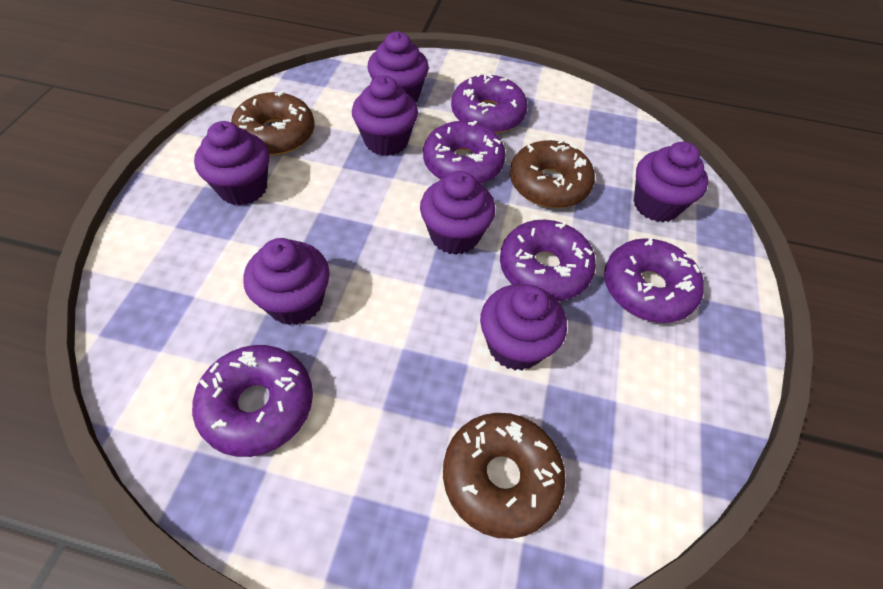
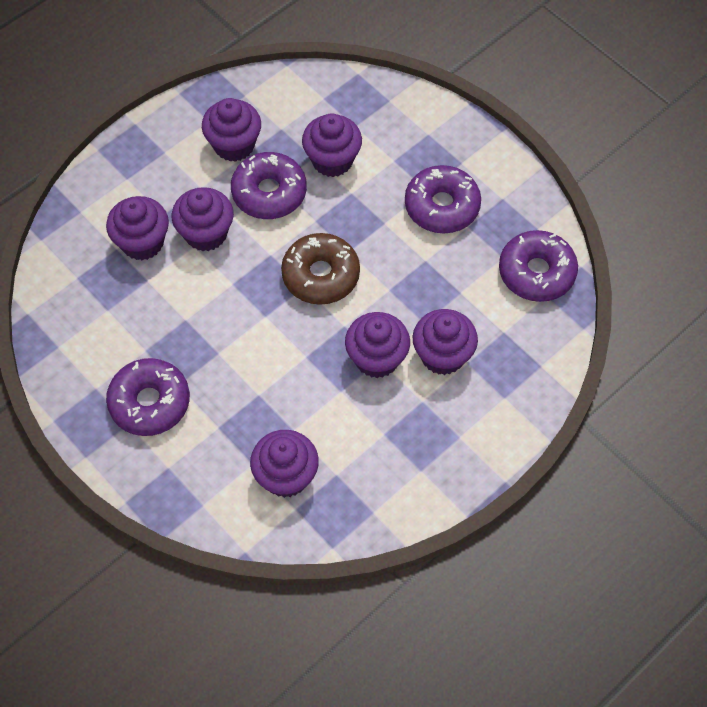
brown donut: [231,91,314,155] [443,413,566,539] [510,139,595,208] = 3 -> [281,233,360,305] = 1
purple donut: [192,345,313,457] [423,120,506,184] [451,73,527,133] [500,220,596,301] [604,238,704,323] = 5 -> [106,358,190,436] [231,152,307,219] [405,165,481,233] [499,230,578,302] = 4

